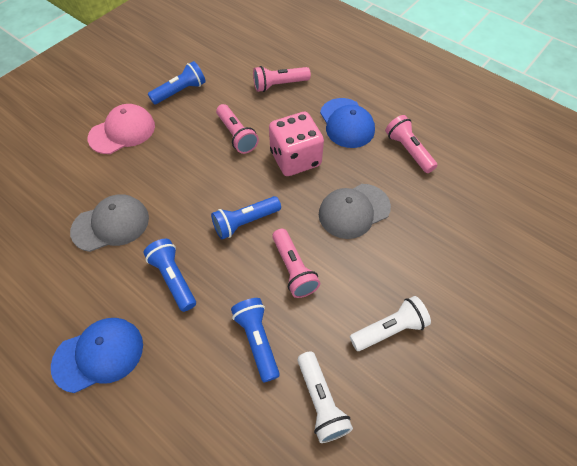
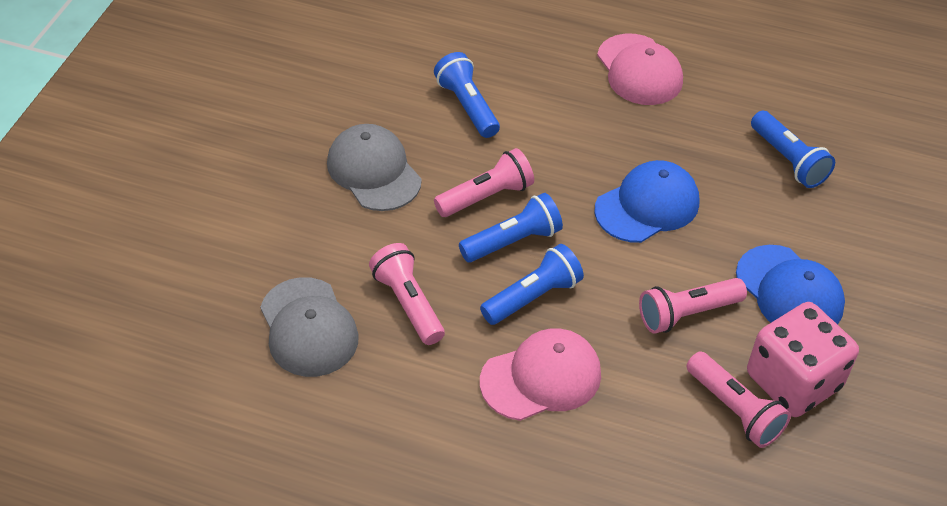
pink cap: [88,104,155,154] = 1 -> [480,328,601,421] [597,33,683,105] = 2
white flashlight: [297,351,353,443] [350,296,431,351] = 2 -> none = 0

